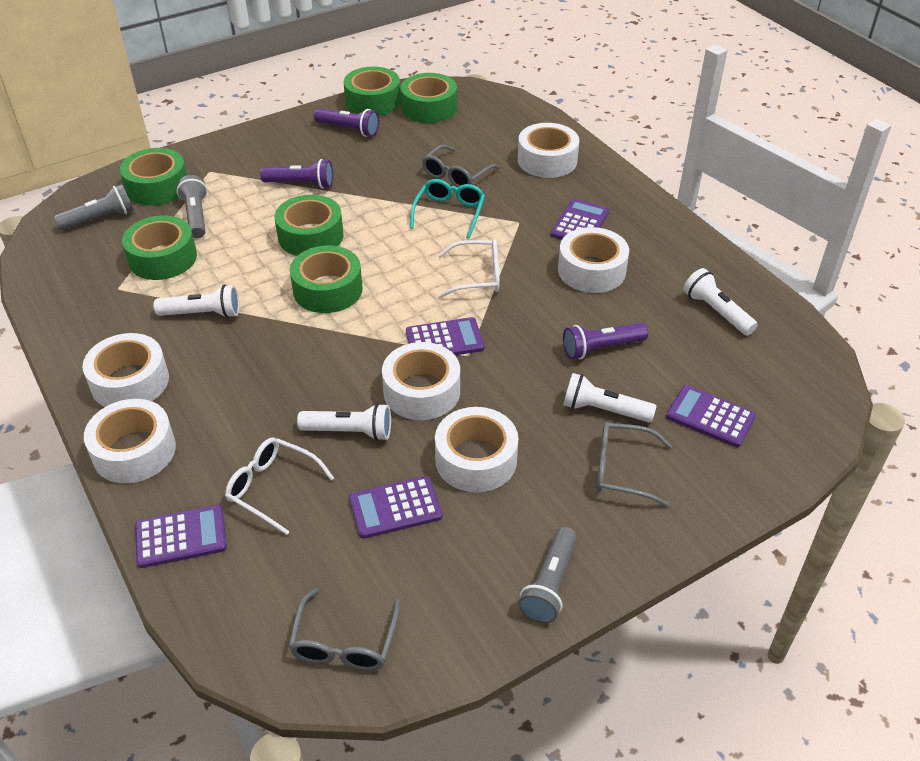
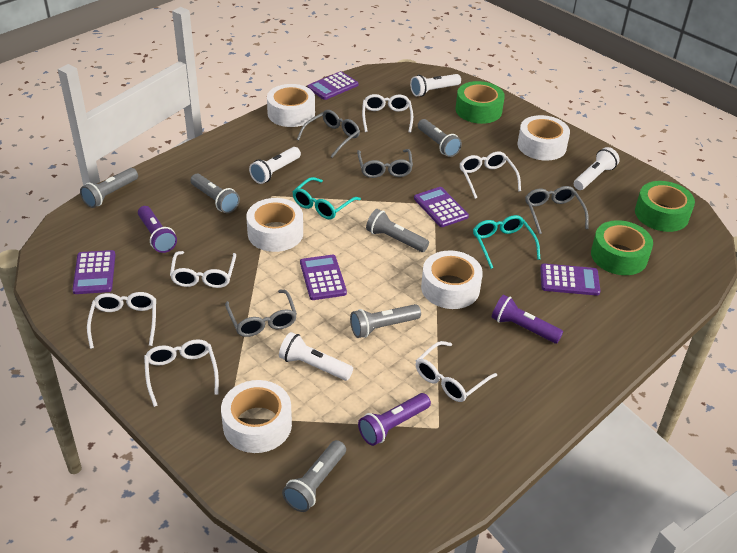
green tape: [120,148,187,205] [122,215,197,280] [274,195,344,256] [290,246,363,313] [344,67,401,116] [400,73,457,123] = 6 -> [456,81,505,124] [591,220,653,275] [635,181,695,232] = 3
grey flashlight: [54,184,133,230] [177,175,207,238] [518,527,577,623] = 3 -> [80,168,138,208] [191,174,240,213] [282,440,346,512] [350,304,421,338] [366,209,429,252] [418,119,462,157] = 6
grey glasses: [288,588,400,671] [422,145,500,187] [596,422,672,507] = 3 -> [225,290,297,337] [297,110,360,158] [357,149,413,178] [525,186,589,234] = 4
turquoise glasses: [410,179,485,238] = 1 -> [292,177,361,219] [473,215,540,269] = 2
white glasses: [225,438,334,535] [438,239,500,298] = 2 -> [87,292,156,349] [144,339,219,407] [170,251,236,288] [362,94,413,133] [416,341,497,402] [460,152,521,199] = 6
white tape: [82,333,169,407] [84,399,176,483] [382,342,460,420] [435,407,518,492] [518,123,579,178] [558,227,629,293] = 6 -> [221,380,292,453] [246,198,303,252] [267,84,315,127] [421,251,483,309] [517,115,570,161] = 5

